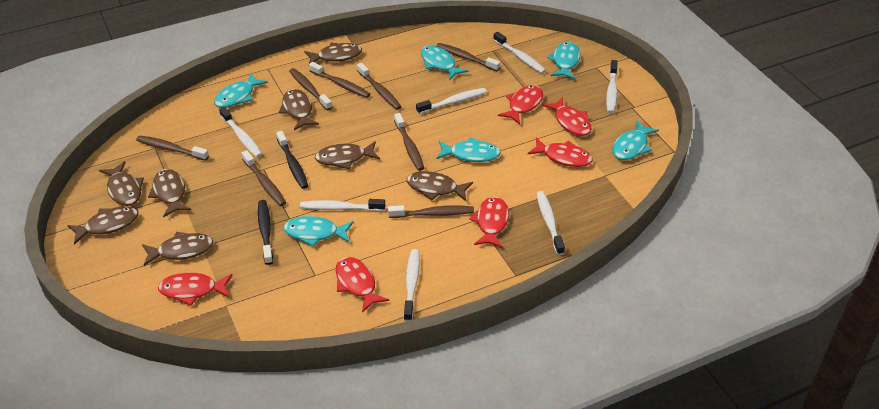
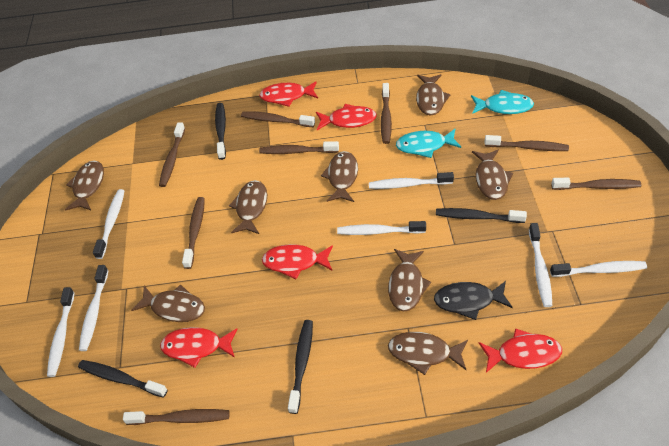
black fish: none = 0 -> [434,281,513,320] = 1
black toothbrush: [258,200,273,265] [276,131,308,189] = 2 -> [78,360,168,398] [215,103,226,160] [288,320,313,414] [436,208,527,223] = 4
red fish: [158,272,232,306] [336,257,389,313] [469,197,509,248] [498,85,543,124] [527,137,593,167] [542,97,592,136] = 6 -> [160,327,238,368] [259,81,318,107] [262,244,333,279] [316,104,377,130] [479,328,562,373] = 5
turquoise fish: [214,73,268,108] [283,216,353,247] [421,45,468,80] [436,137,501,162] [547,42,580,79] [612,120,659,160] = 6 -> [396,129,461,158] [471,90,534,114] = 2

